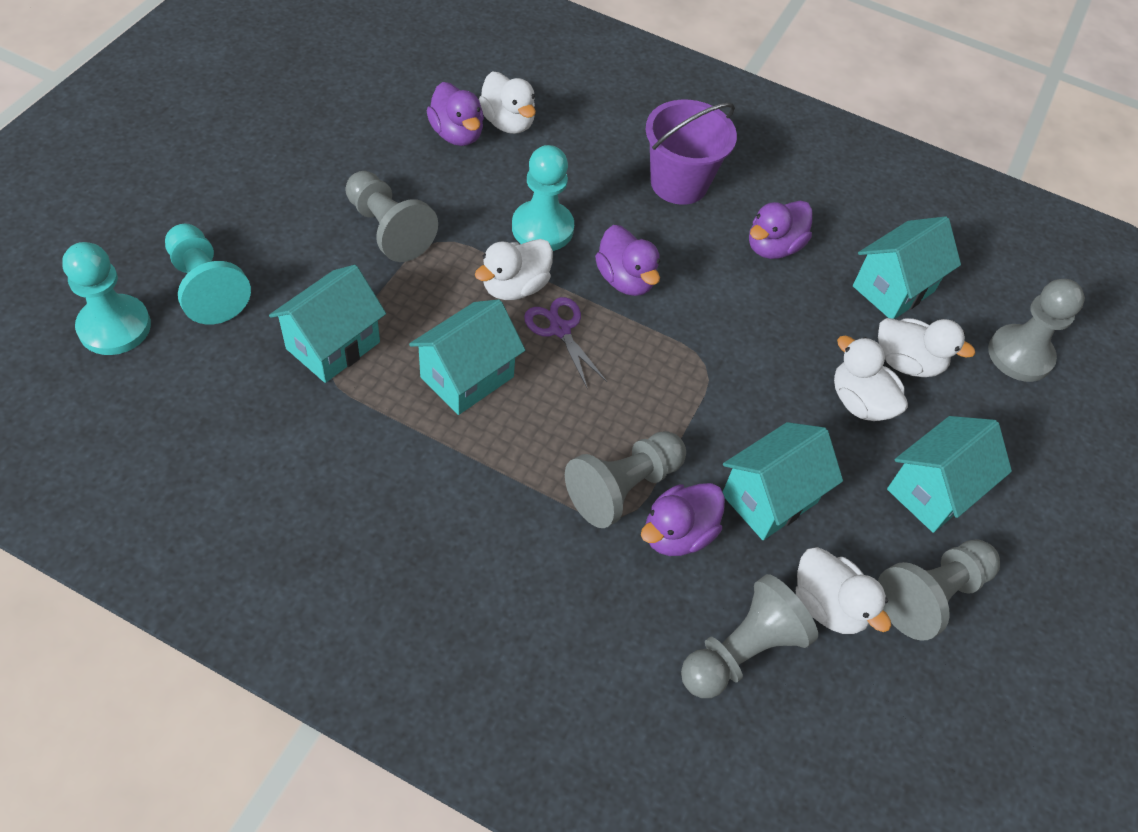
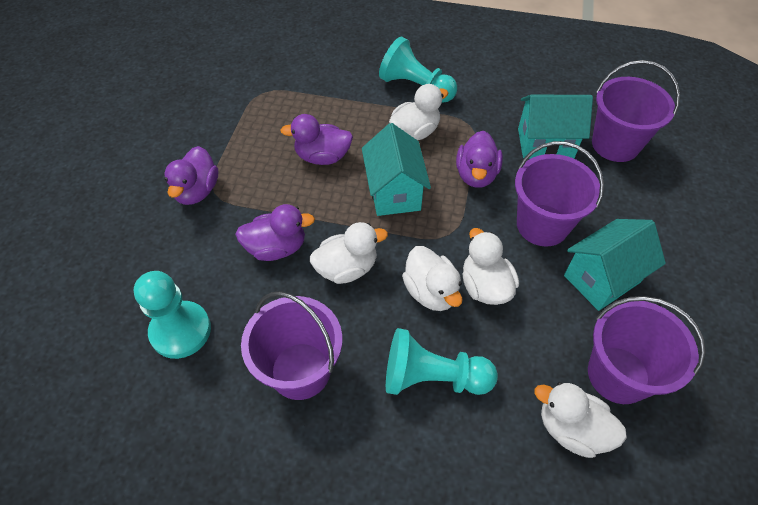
grey pawn: [346,171,438,262] [565,431,686,528] [681,574,818,698] [878,539,1000,641] [988,279,1085,382] = 5 -> none = 0
purple bucket: [646,100,737,205] = 1 -> [241,291,342,400] [515,141,604,247] [588,296,706,404] [592,60,680,162] = 4
purple scissors: [524,297,607,389] = 1 -> none = 0
turquoise house: [269,265,386,383] [409,299,525,415] [723,422,843,540] [853,216,961,319] [887,416,1012,533] = 5 -> [362,123,431,216] [518,95,593,159] [564,219,666,311] = 3

